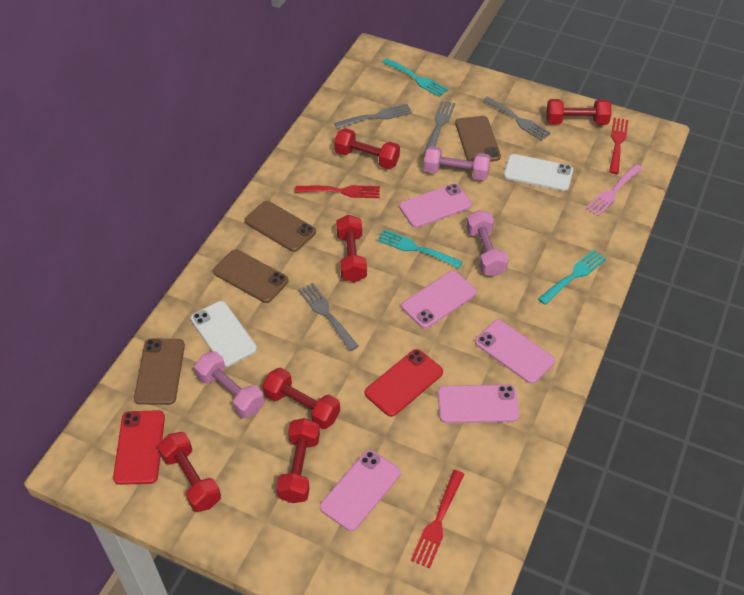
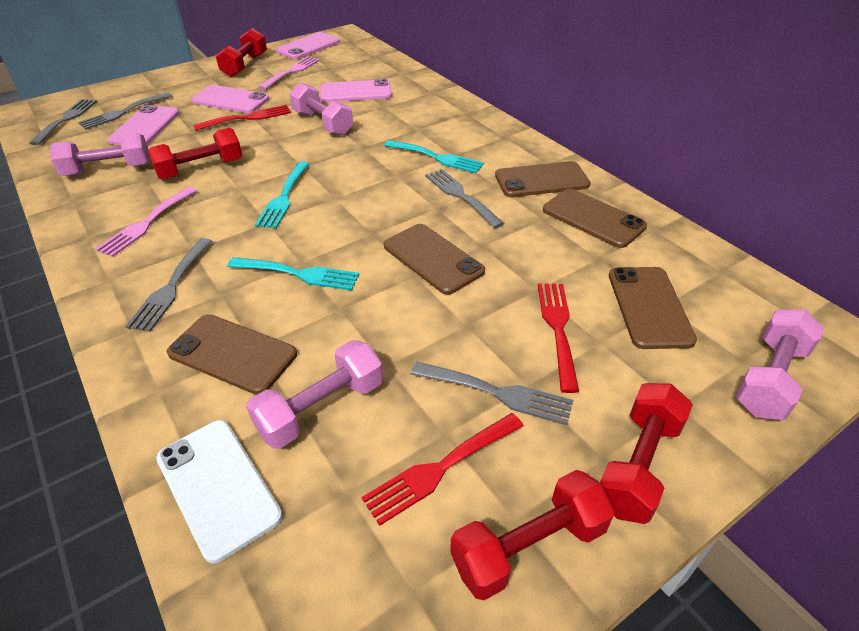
brown phone: [134,338,185,405] [213,249,289,303] [245,201,316,252] [455,116,501,162] = 4 -> [167,314,297,395] [384,224,485,295] [495,161,591,197] [543,189,647,248] [609,267,697,349] = 5
grey fork: [298,283,359,351] [334,104,412,129] [424,100,455,153] [483,96,551,141] = 4 -> [30,99,97,145] [78,92,173,130] [125,238,212,332] [411,362,573,425] [425,169,505,228] = 5
pink dumbbell: [194,351,264,418] [424,146,491,181] [466,210,508,277] = 3 -> [50,132,150,176] [246,340,383,449] [290,83,353,136] [735,309,824,420] = 4
pink fork: [585,164,643,217] = 1 -> [95,186,198,257] [258,57,320,90] = 2
pink phone: [320,450,401,531] [399,184,472,228] [401,271,477,329] [438,385,519,423] [475,320,555,384] = 5 -> [108,105,179,145] [191,85,269,113] [276,32,340,59] [320,79,392,102] = 4
red dumbbell: [158,432,221,512] [263,368,340,429] [276,418,320,503] [334,128,400,169] [336,214,367,283] [546,99,611,125] = 6 -> [148,128,242,180] [216,28,267,77] [450,470,615,600] [600,383,693,524] = 4
red phone: [113,410,165,485] [365,349,443,417] = 2 -> none = 0
white phone: [191,301,257,367] [504,154,573,191] = 2 -> [156,420,282,564] = 1

